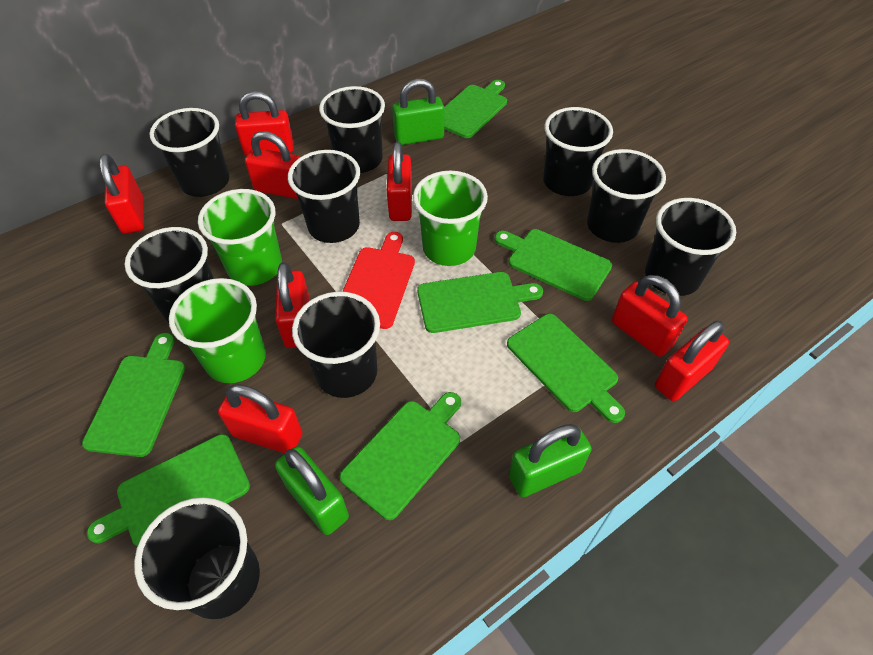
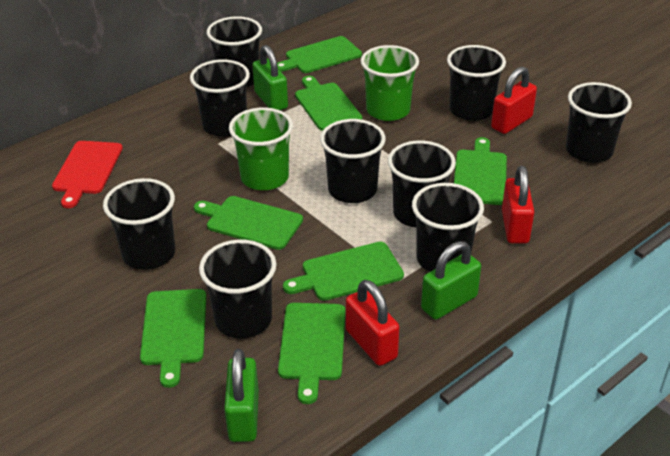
green cup: [169,278,266,383] [198,189,282,286] [413,171,488,266] = 3 -> [229,107,293,190] [361,45,419,121] = 2
red padlock: [99,154,144,234] [218,384,303,453] [235,91,294,156] [245,131,300,199] [275,262,310,348] [387,142,412,221] [612,275,688,357] [655,321,729,401] = 8 -> [346,280,399,366] [491,67,537,134] [502,166,534,244] = 3

